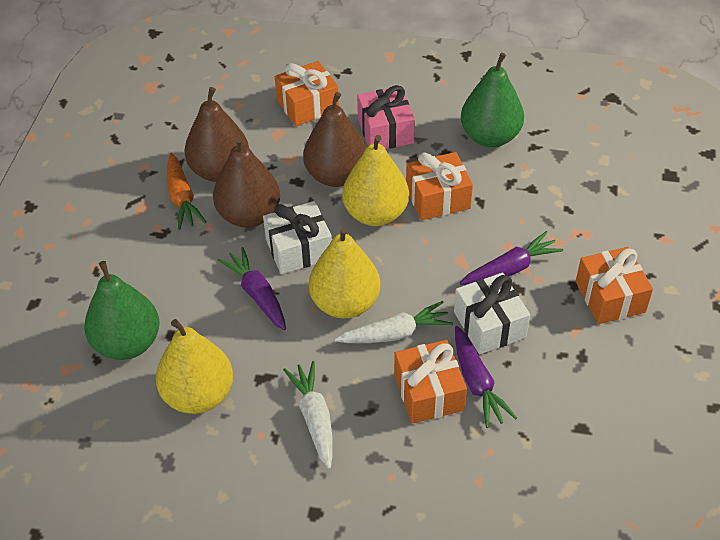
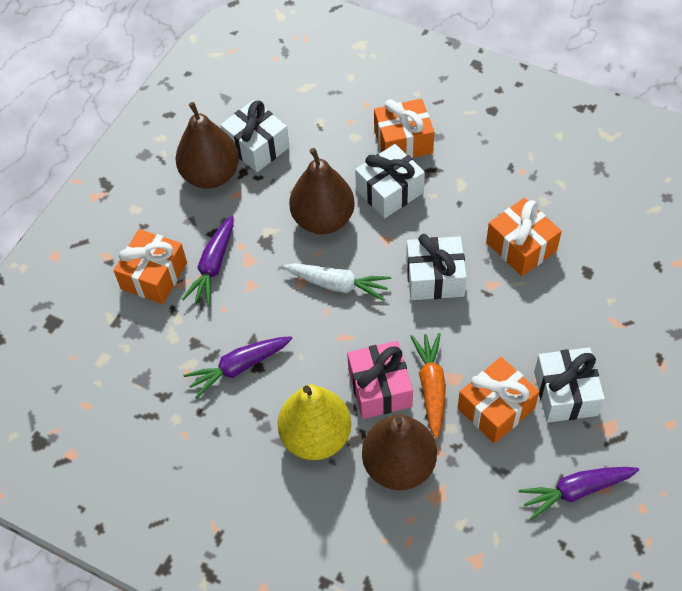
green pear: [84,261,160,360] [461,53,524,147] = 2 -> none = 0
white carrot: [283,361,333,469] [335,301,453,343] = 2 -> [283,263,391,301] = 1
white gift: [263,201,332,274] [454,273,530,354] = 2 -> [220,100,290,172] [355,144,425,218] [406,234,467,300] [534,347,605,423] = 4
yellow pear: [156,319,233,414] [309,227,380,318] [342,135,409,226] = 3 -> [277,385,351,460] = 1

